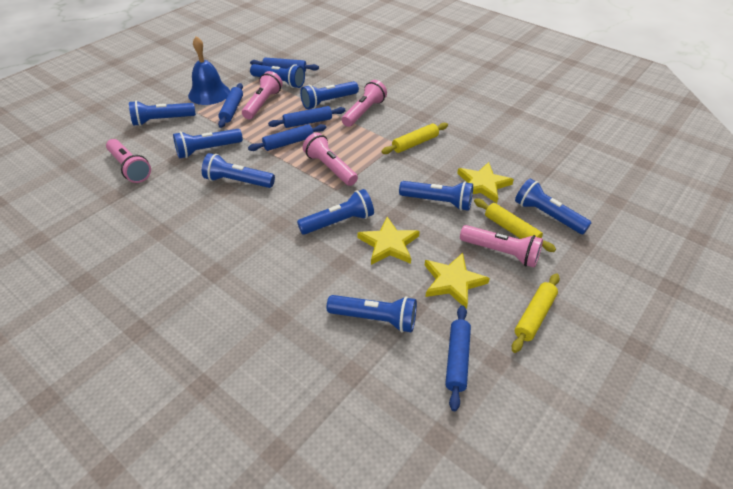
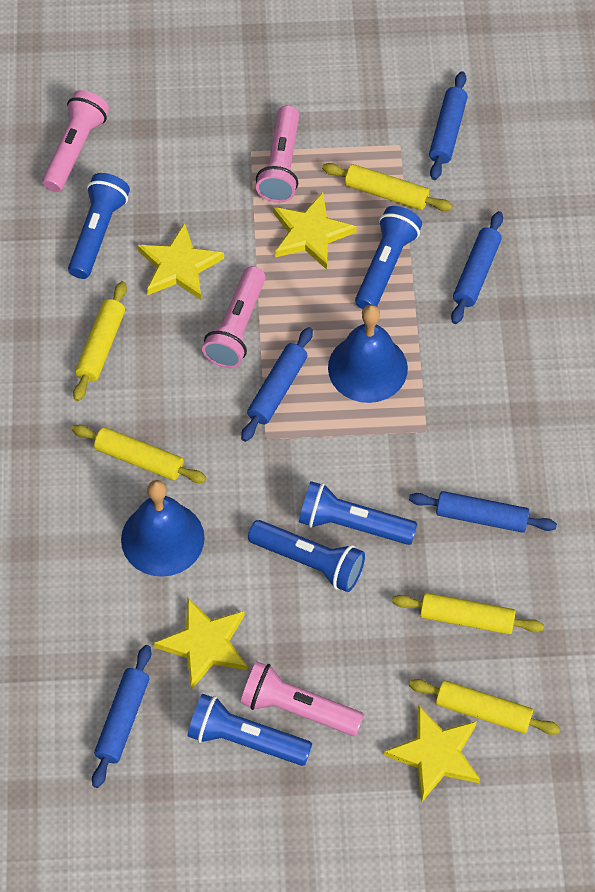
blue bell: [188,36,230,105] = 1 -> [121,480,204,577] [328,305,408,403] = 2
blue flashlight: [129,100,196,126] [173,129,243,159] [202,153,275,188] [250,64,305,88] [297,189,374,235] [300,81,359,109] [327,295,417,333] [399,181,473,211] [515,178,591,234] = 9 -> [68,173,130,279] [187,694,312,766] [248,520,365,592] [299,481,417,545] [355,206,422,309] = 5
pink flashlight: [106,139,151,183] [242,71,283,119] [303,133,358,186] [342,80,387,127] [460,225,543,268] = 5 -> [42,90,109,192] [202,266,266,368] [240,661,364,736] [256,105,299,203] = 4
yellow rolling pin: [381,123,448,154] [474,198,556,252] [512,273,560,353] = 3 -> [72,425,207,483] [73,281,127,401] [322,163,452,211] [392,593,544,634] [409,679,560,735] = 5
yellow star: [357,217,420,265] [425,253,490,309] [457,162,514,203] = 3 -> [137,223,224,300] [154,597,247,690] [273,192,357,270] [384,705,480,802] = 4

